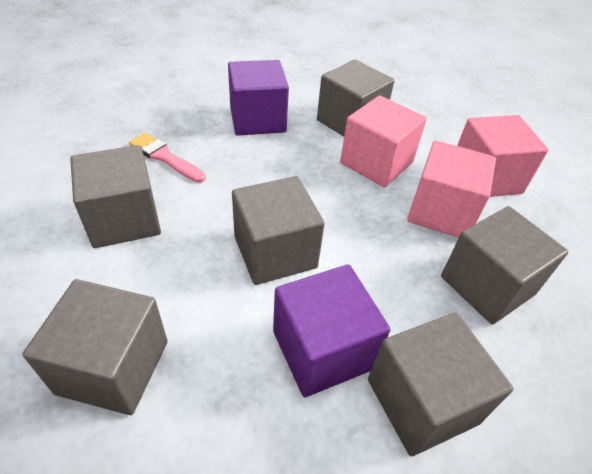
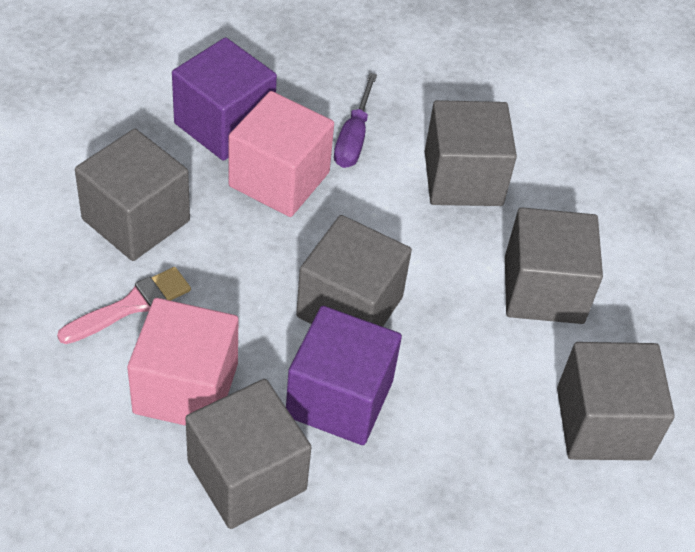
pink cube: [340,95,427,187] [407,141,496,238] [457,115,548,197] = 3 -> [127,298,238,426] [229,91,334,217] = 2
purple screwdriver: none = 0 -> [334,73,377,168] = 1

